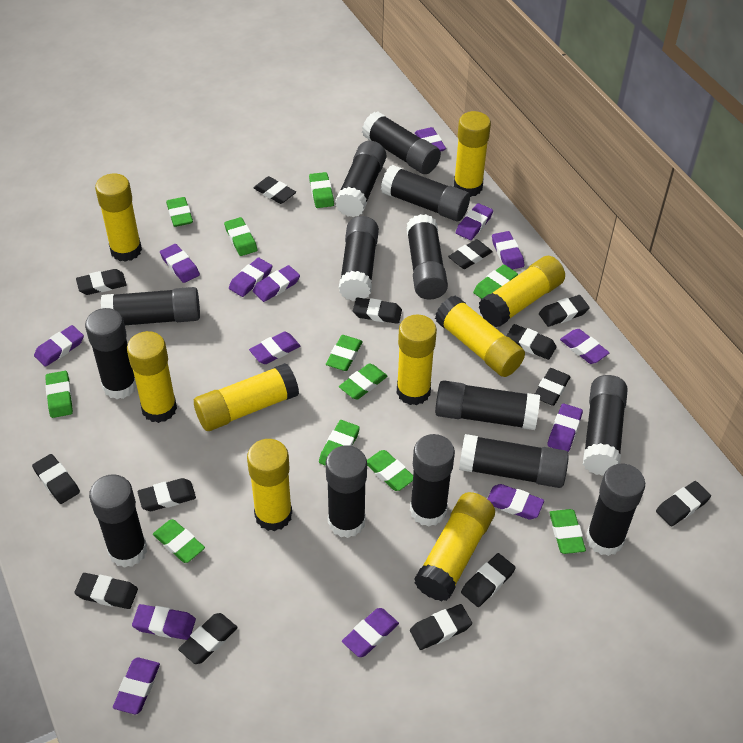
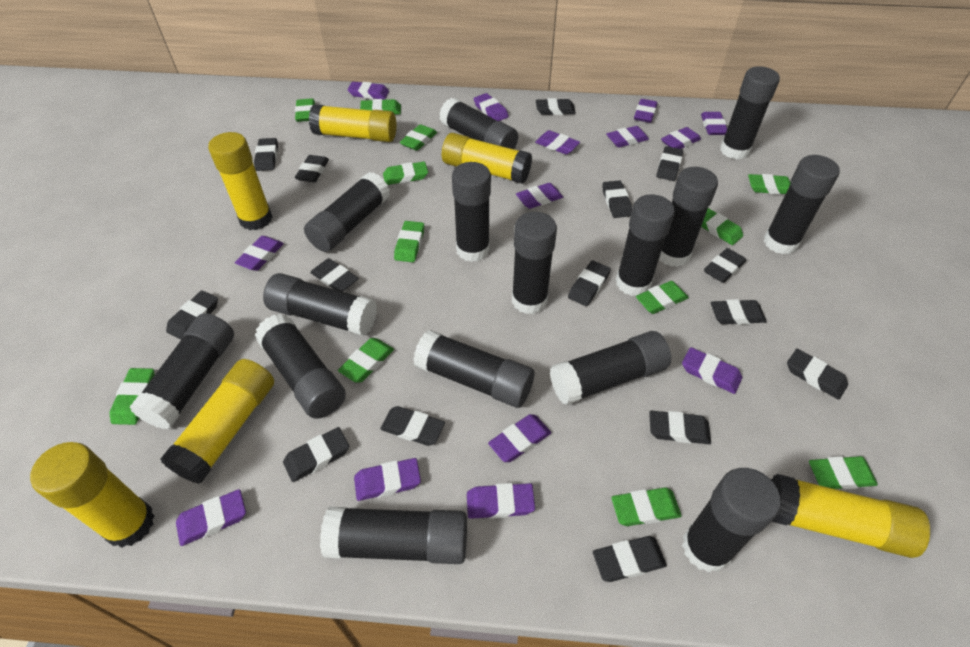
black eraser: [32,454,80,504] [74,573,138,609] [76,269,127,295] [137,478,196,511] [178,613,238,664] [254,176,296,204] [353,297,402,324] [410,604,472,650] [448,239,493,269] [461,553,516,607] [506,324,557,360] [535,368,571,406] [539,295,590,327] [656,481,711,526] = 14 -> [166,290,218,340] [254,138,278,171] [283,427,349,482] [295,155,329,182] [310,258,359,292] [380,406,445,446] [536,98,576,115] [568,260,611,306] [593,536,667,582] [602,180,632,218] [649,411,711,444] [656,146,683,181] [704,248,746,283] [711,299,767,325] [787,349,848,400] = 15
black glue stick: [85,308,137,399] [89,474,147,568] [101,287,200,325] [326,445,367,538] [335,141,386,217] [339,216,379,301] [362,111,441,174] [381,165,470,221] [406,214,448,300] [410,434,455,526] [435,380,540,430] [459,434,569,488] [583,375,628,476] [586,464,645,556] = 14 -> [130,313,234,429] [255,313,346,419] [263,273,377,336] [304,172,390,252] [320,507,467,564] [413,330,534,408] [440,98,518,149] [452,162,491,262] [512,212,557,314] [550,331,671,405] [616,194,675,296] [659,167,718,267] [682,468,781,573] [720,66,780,160] [764,155,840,255] = 15
green eraser: [45,371,73,418] [153,519,205,563] [166,197,193,227] [224,217,257,256] [309,172,334,208] [319,420,360,466] [326,335,363,371] [339,363,388,400] [367,450,413,491] [473,264,518,299] [549,509,586,554] = 11 -> [110,368,155,425] [295,98,315,122] [338,338,394,382] [360,99,401,115] [383,162,428,185] [394,221,424,262] [399,124,437,151] [611,488,682,526] [636,281,689,314] [701,208,743,245] [748,174,791,195] [809,456,878,489] = 12
yellow glue stick: [95,173,142,262] [127,331,177,423] [194,363,299,431] [247,439,292,531] [397,315,437,405] [414,492,495,601] [435,296,525,377] [454,111,491,197] [479,256,565,327] = 9 -> [30,442,155,548] [160,359,274,484] [208,132,273,230] [309,104,396,142] [442,133,532,184] [771,474,930,558] = 6

